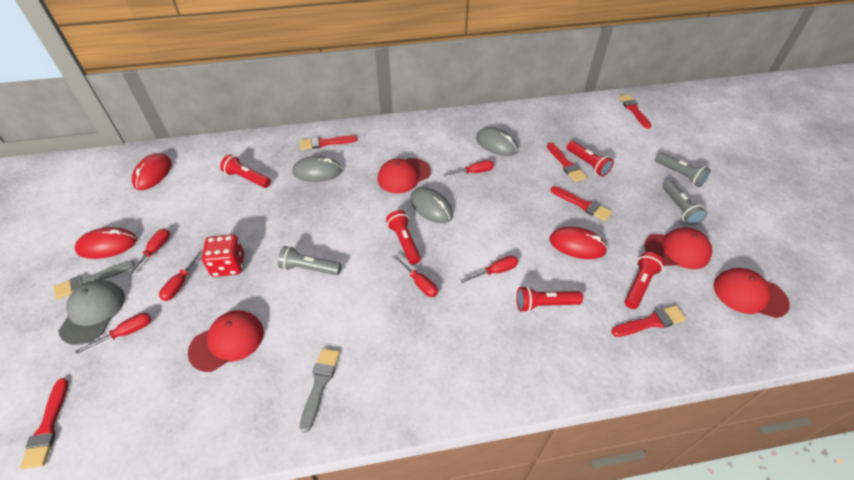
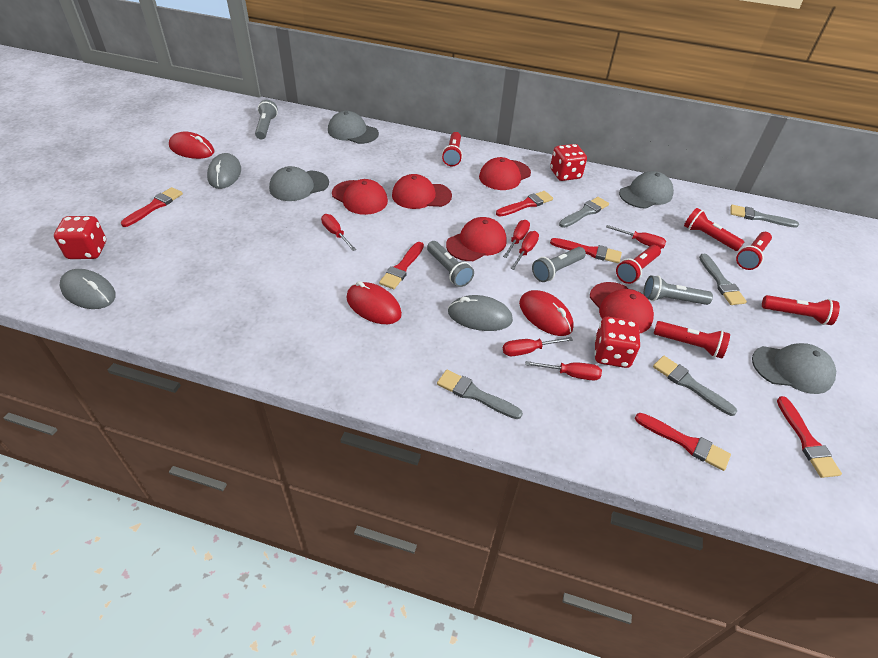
grey brush: [54,260,135,299] [300,348,340,433] = 2 -> [437,370,523,419] [559,197,609,228] [653,356,737,416] [699,254,747,305] [730,205,799,228] = 5
grey cap: [58,280,125,345] = 1 -> [269,166,329,201] [328,111,379,144] [619,171,674,209] [752,343,836,394] = 4
grey flashlight: [278,246,341,275] [655,152,711,187] [663,180,707,226] = 3 -> [255,100,278,139] [427,241,474,287] [532,247,586,282] [644,275,713,305] = 4
red cap: [188,310,264,372] [377,158,431,193] [644,228,712,269] [713,268,790,318] = 4 -> [332,179,388,215] [392,174,452,209] [446,217,507,261] [479,157,531,190] [590,282,654,333] = 5
red dice: [202,234,244,277] = 1 -> [54,216,106,259] [550,144,587,181] [594,317,640,368] = 3
red flashlight: [220,154,271,188] [386,210,421,265] [516,286,583,312] [566,141,614,176] [625,252,664,309] = 5 -> [442,132,463,166] [616,245,661,284] [654,321,730,358] [684,208,744,251] [736,232,772,270] [762,295,840,325] = 6

